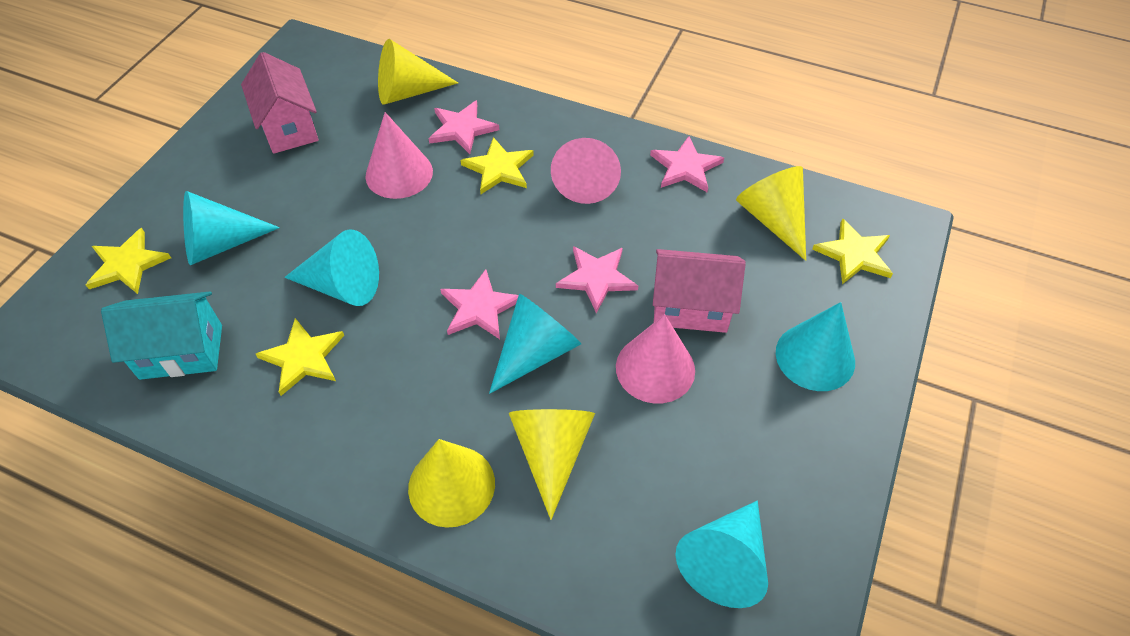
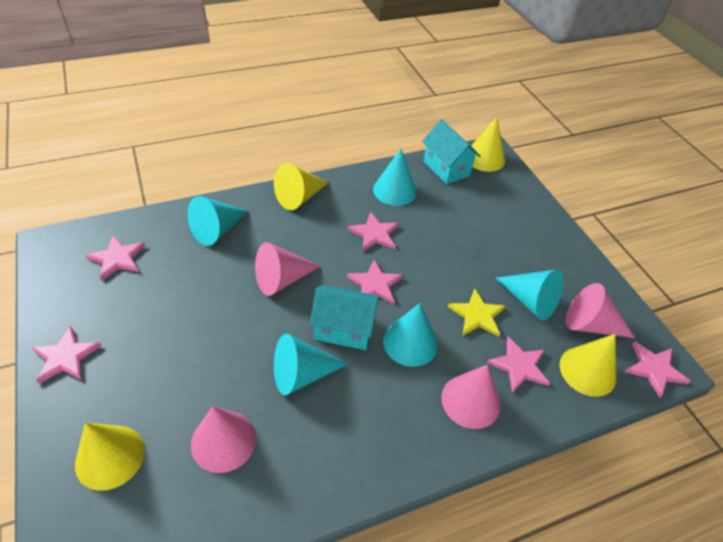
pink cone: [365,112,433,199] [551,138,621,204] [616,314,695,404] = 3 -> [191,406,256,473] [255,242,321,296] [441,365,500,429] [566,283,635,338] = 4
pink house: [241,52,319,154] [653,249,746,333] = 2 -> none = 0
pink star: [428,100,499,154] [440,269,519,339] [556,246,638,313] [650,136,724,192] = 4 -> [32,326,102,384] [85,235,145,281] [347,259,403,304] [348,212,399,252] [487,336,550,393] [625,341,690,398] = 6
turquoise house: [101,292,222,380] = 1 -> [310,285,380,350] [422,120,480,185] = 2
yellow star: [86,228,171,294] [256,318,344,396] [460,137,534,194] [812,218,893,284] = 4 -> [448,288,505,337] = 1

